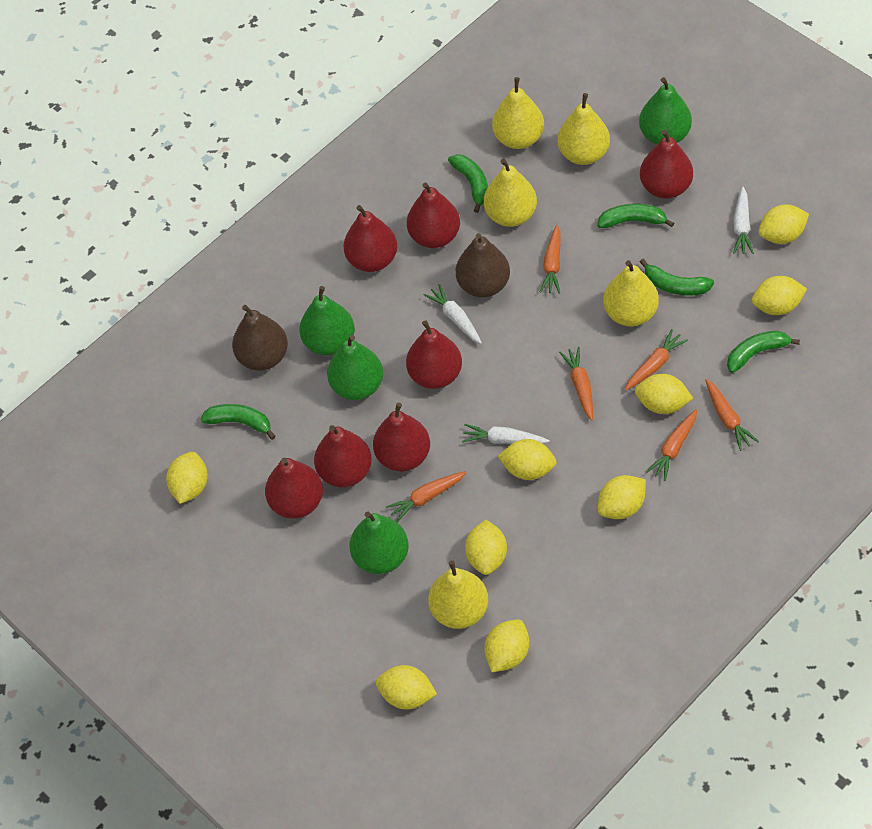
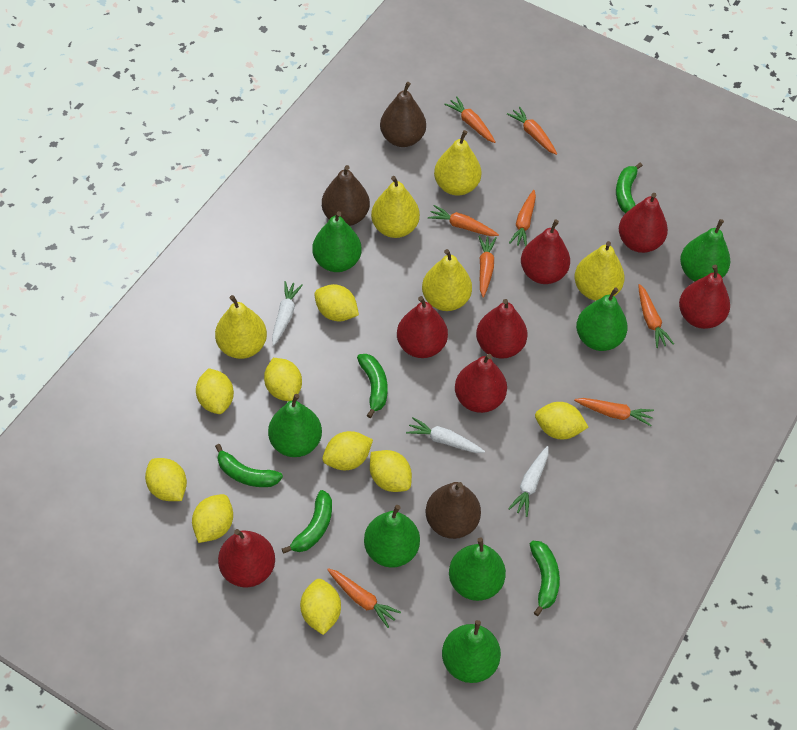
brown pear: [232,305,288,370] [456,233,510,298] = 2 -> [322,165,370,226] [380,82,426,147] [426,482,481,539] = 3
green pear: [299,286,355,355] [327,335,383,400] [350,512,409,574] [639,77,692,145] = 4 -> [268,394,322,457] [312,211,362,272] [364,505,420,568] [442,620,501,683] [449,538,506,601] [576,287,628,351] [680,219,730,282] = 7
orange carrot: [386,471,467,522] [540,225,561,293] [559,347,593,421] [625,329,688,391] [646,409,697,481] [705,379,759,451] = 6 -> [327,568,401,628] [428,205,499,236] [444,96,496,143] [478,236,497,298] [507,106,557,155] [509,190,536,247] [574,398,654,426] [638,284,674,348] = 8

